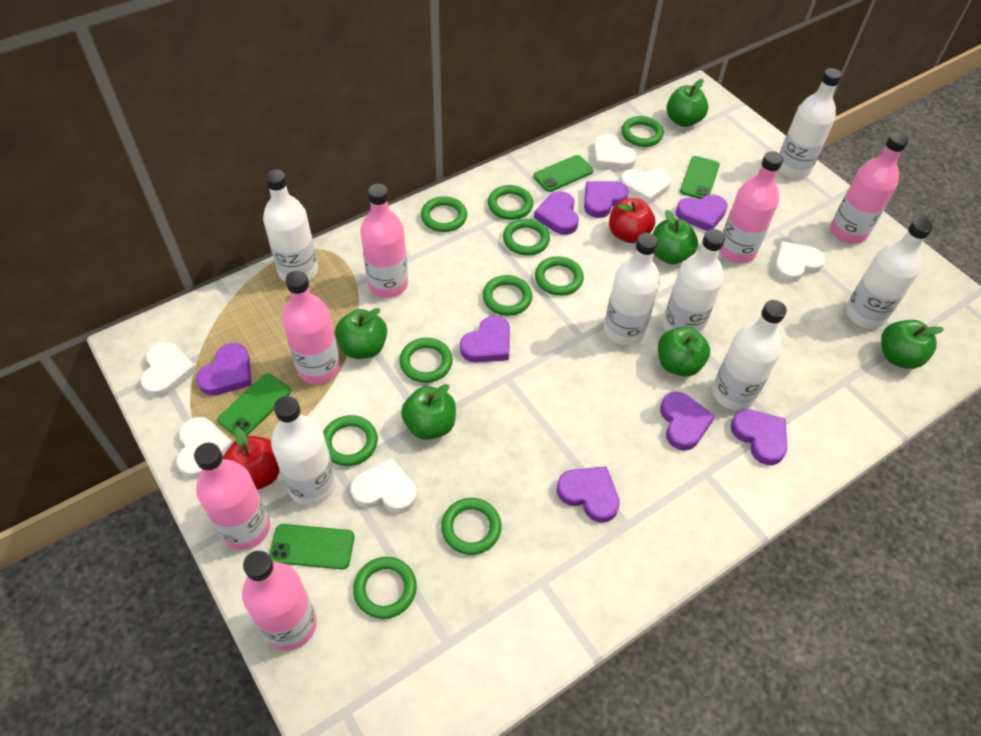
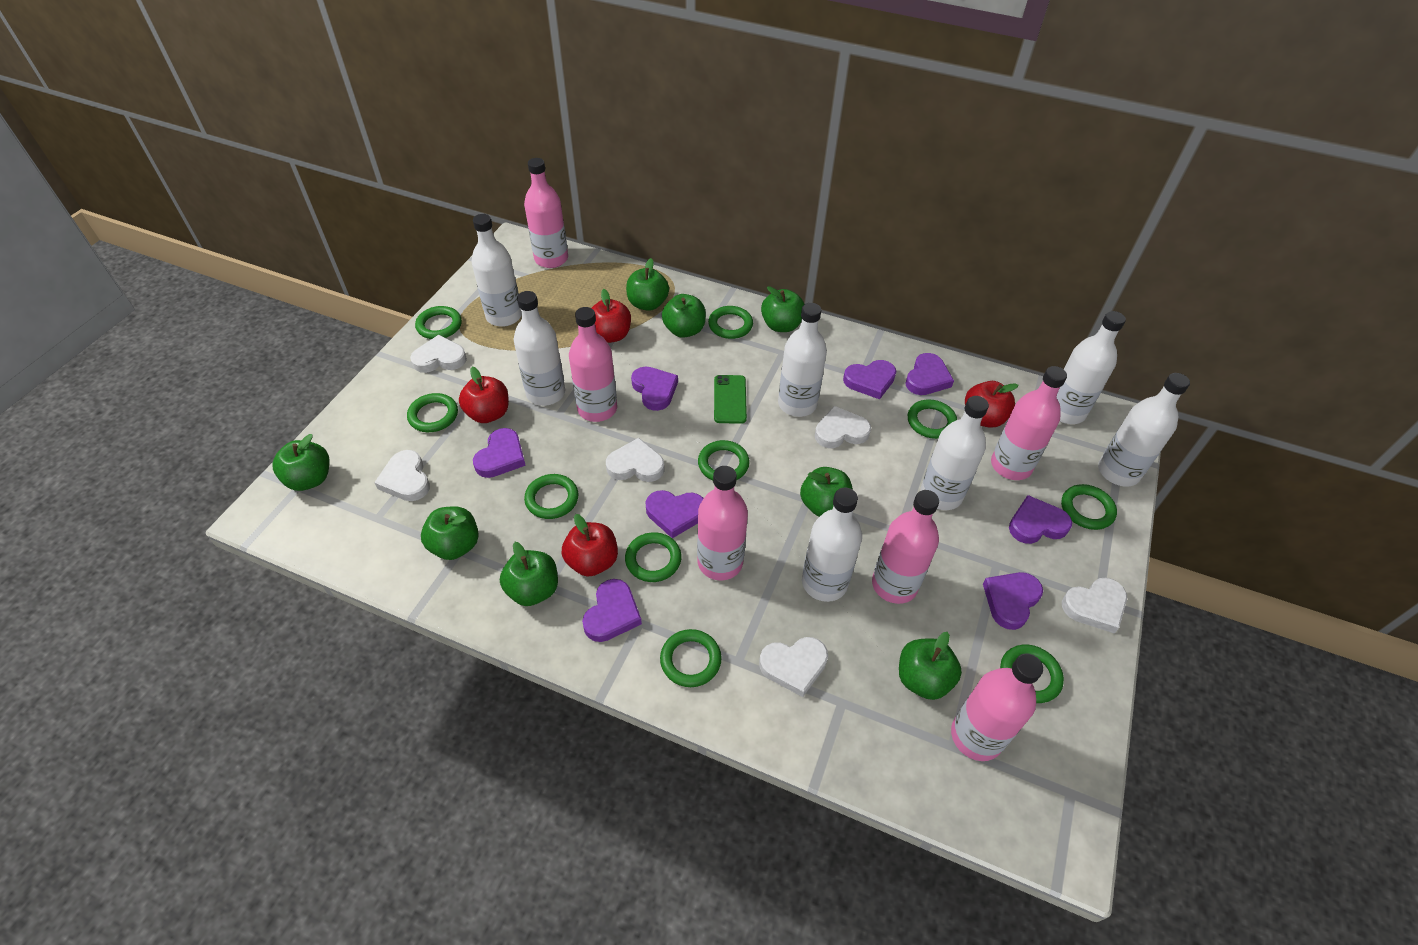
green apple: [335,308,387,359] [401,384,456,440] [653,210,698,264] [658,326,710,377] [667,79,708,127] [881,320,944,369] = 6 -> [273,434,330,491] [421,506,479,560] [500,542,558,606] [626,258,669,311] [662,294,706,338] [761,286,805,332] [800,467,853,517] [899,632,962,700] = 8
green phone: [218,374,291,436] [269,524,355,569] [533,155,593,192] [680,156,720,199] = 4 -> [714,375,747,424] = 1
red apple: [223,428,280,490] [609,198,655,243] = 2 -> [459,367,509,423] [562,514,618,577] [592,289,631,343] [965,381,1018,428] = 4

